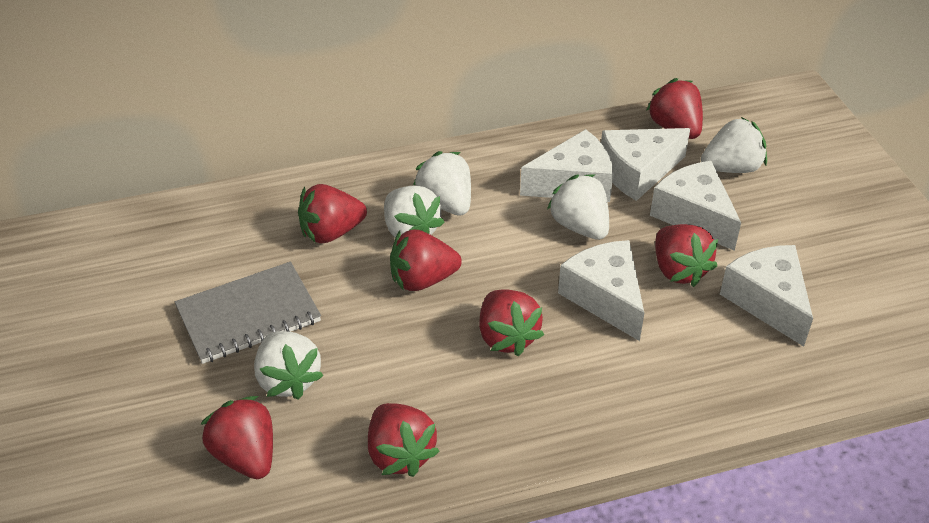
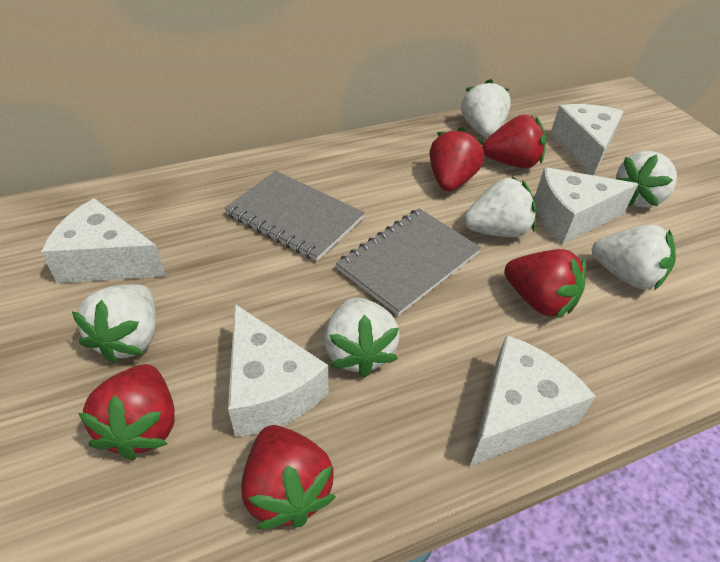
grey notebook: [175,262,321,364] = 1 -> [224,171,364,261] [336,208,481,316] = 2
red strawberry: [201,396,273,479] [298,184,367,243] [368,403,440,477] [390,230,462,291] [479,289,544,356] [646,78,703,139] [655,224,718,287] = 7 -> [78,364,175,460] [241,425,336,529] [430,127,485,192] [482,115,546,168] [504,249,586,319] = 5
white strawberry: [254,331,324,400] [384,186,445,238] [413,151,471,216] [547,174,609,240] [701,117,767,173] = 5 -> [72,285,156,364] [324,297,400,378] [461,79,511,138] [464,177,536,237] [592,224,676,290] [616,151,677,207] = 6

